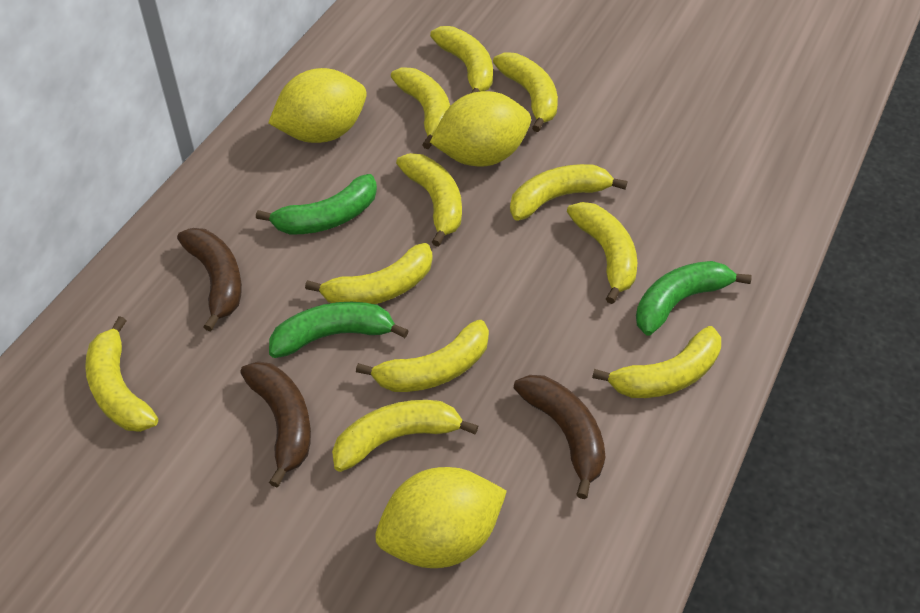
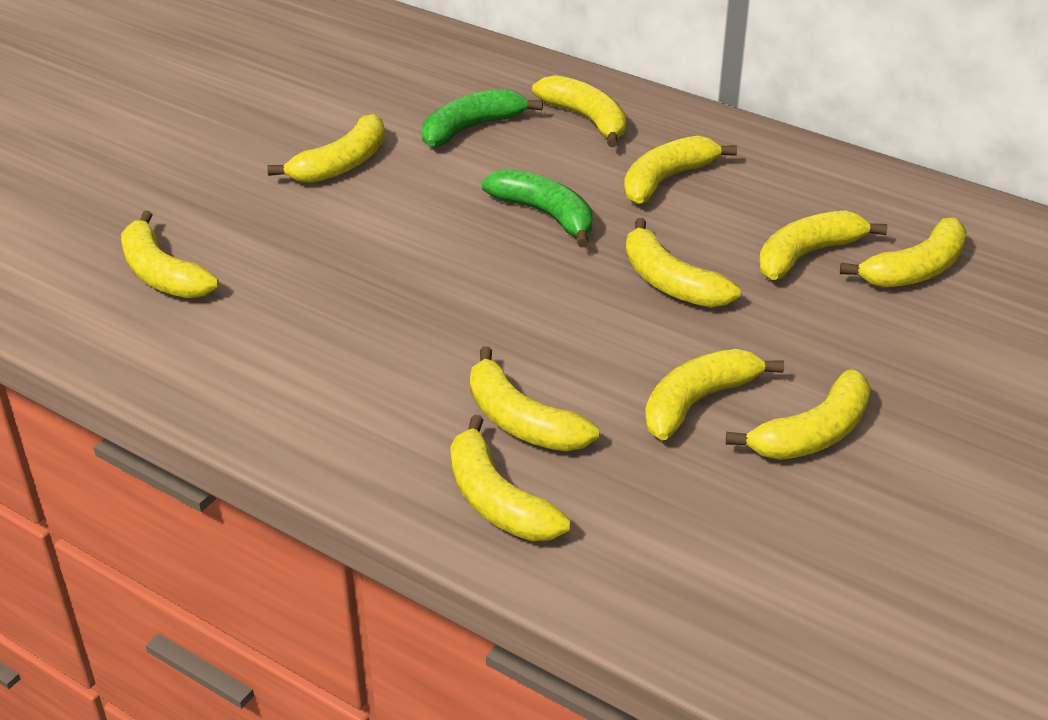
brown banana: [177,228,242,332] [240,361,311,487] [514,375,606,499] = 3 -> none = 0
green banana: [256,174,377,235] [269,302,409,358] [636,261,752,335] = 3 -> [422,88,543,147] [481,169,593,247] = 2
yellow lemon: [268,68,367,143] [375,467,507,568] [430,91,531,167] = 3 -> none = 0

